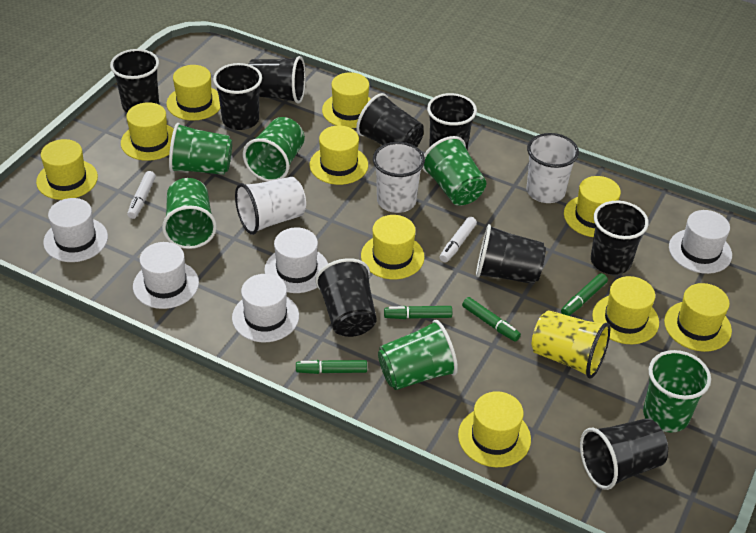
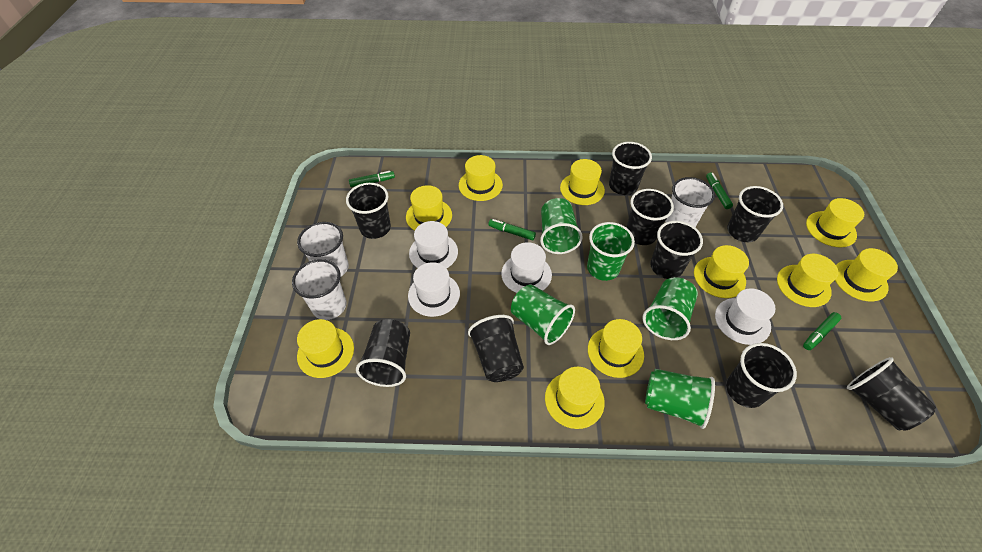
green cup: [162,178,217,249] [169,123,232,175] [243,117,305,181] [378,320,458,390] [422,136,486,206] [643,350,711,433] = 6 -> [511,284,575,345] [540,198,583,254] [587,222,635,281] [642,277,698,340] [645,369,715,429] = 5
white hat: [43,198,108,262] [133,242,199,309] [232,274,299,342] [264,227,328,293] [669,210,732,274] = 5 -> [408,262,460,317] [409,221,458,269] [501,242,552,293] [715,289,776,345] = 4
white marker: [127,171,156,219] [440,217,477,262] = 2 -> none = 0
yellow cup: [532,310,610,379] = 1 -> none = 0

